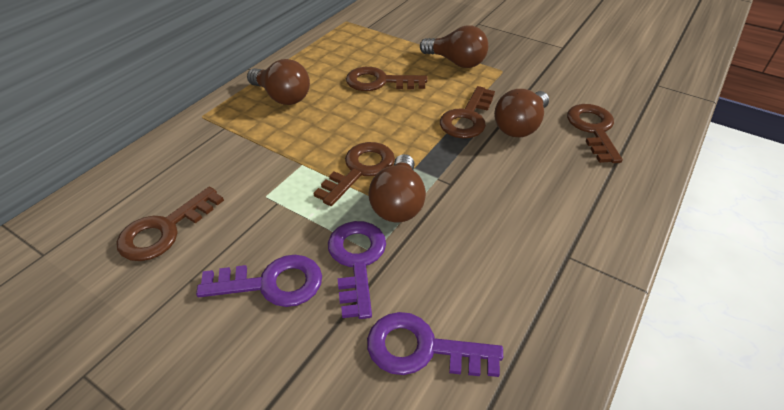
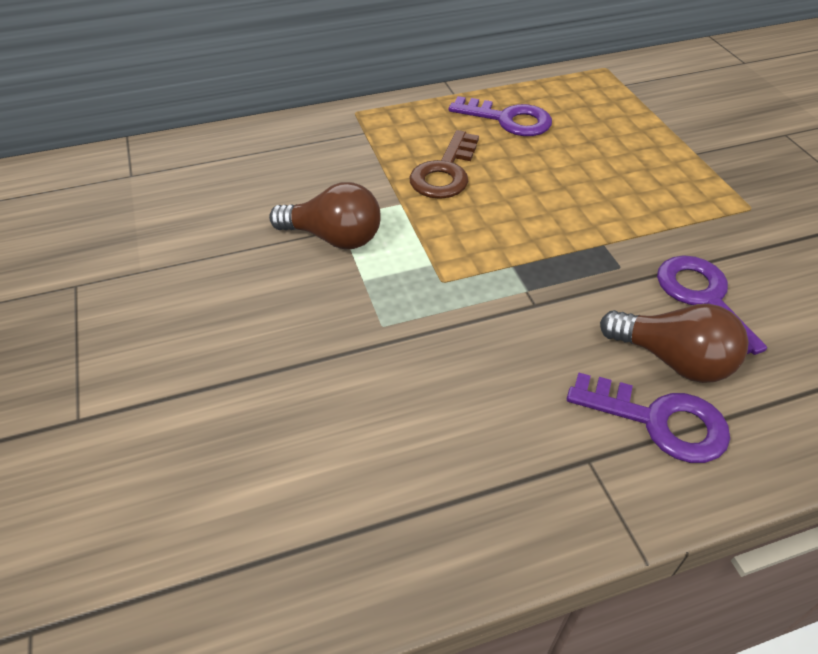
brown key: [116,186,224,261] [314,142,395,206] [346,67,428,91] [440,86,495,138] [567,104,623,163] = 5 -> [409,130,479,199] = 1
brown light bulb: [247,59,310,105] [368,154,426,222] [420,25,488,68] [494,89,549,137] = 4 -> [269,182,381,250] [600,304,749,383] = 2

